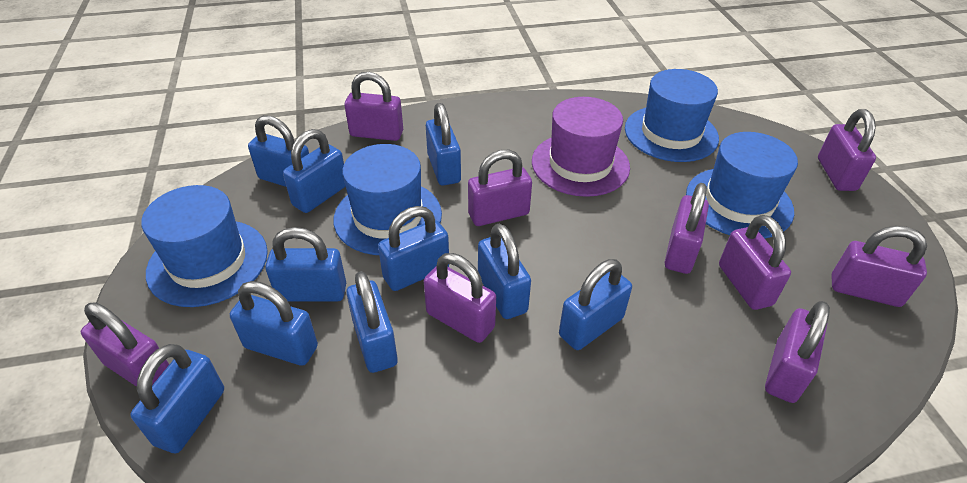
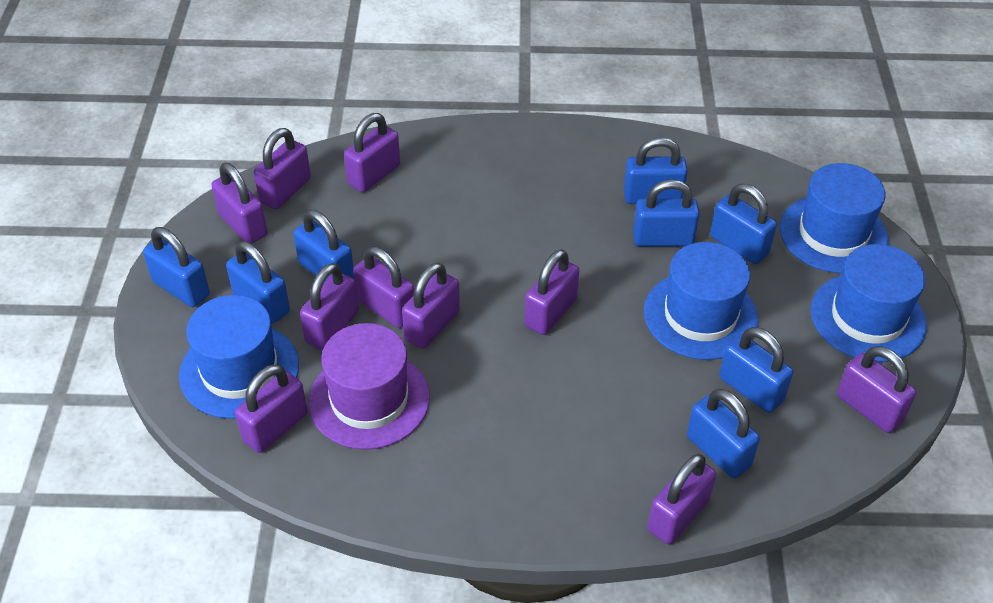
blue padlock: [130,344,224,453] [230,281,318,366] [248,115,309,187] [265,227,346,302] [283,129,346,213] [346,271,398,373] [378,206,449,291] [426,103,461,185] [478,224,531,319] [559,259,632,350] = 10 -> [143,227,210,307] [226,241,290,324] [293,210,354,281] [623,137,688,204] [633,179,700,246] [687,389,760,478] [710,184,777,264] [719,327,793,413] = 8
purple padlock: [81,302,169,387] [345,72,403,141] [424,253,496,343] [468,150,532,226] [665,183,709,274] [719,215,791,310] [765,301,830,403] [818,109,876,191] [831,226,927,307] = 9 -> [211,163,267,244] [235,364,307,453] [254,128,311,209] [300,263,359,350] [344,113,400,192] [353,247,415,328] [402,262,460,349] [524,249,580,335] [648,454,716,544] [837,346,916,433] = 10

